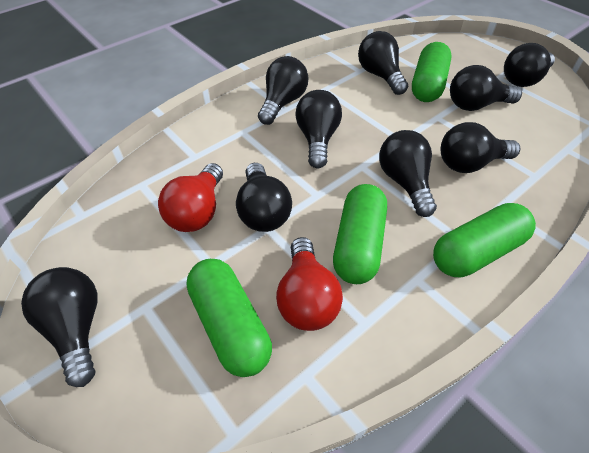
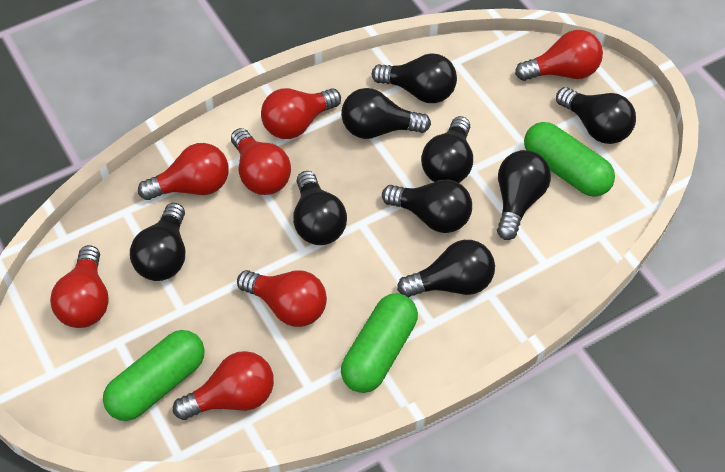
green capsule: [186,259,272,377] [333,184,387,284] [412,42,452,102] [433,203,536,277] = 4 -> [103,330,205,421] [341,293,418,393] [524,122,615,197] = 3
red light bulb: [158,163,223,232] [276,237,343,331] = 2 -> [50,245,109,328] [138,143,229,200] [173,351,274,420] [231,128,291,195] [237,270,327,327] [261,88,341,139] [515,30,603,81] = 7

